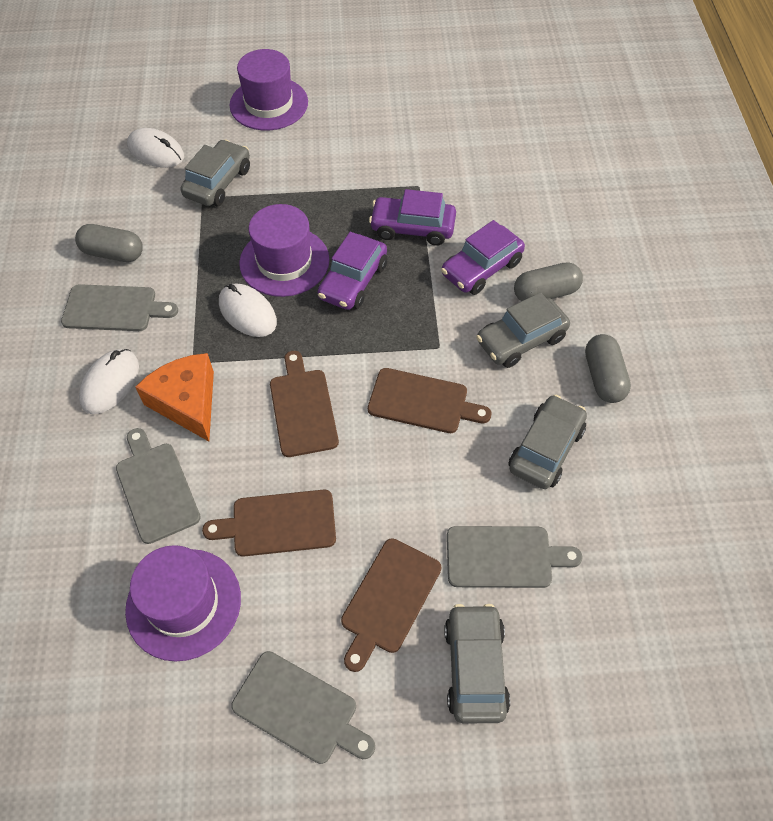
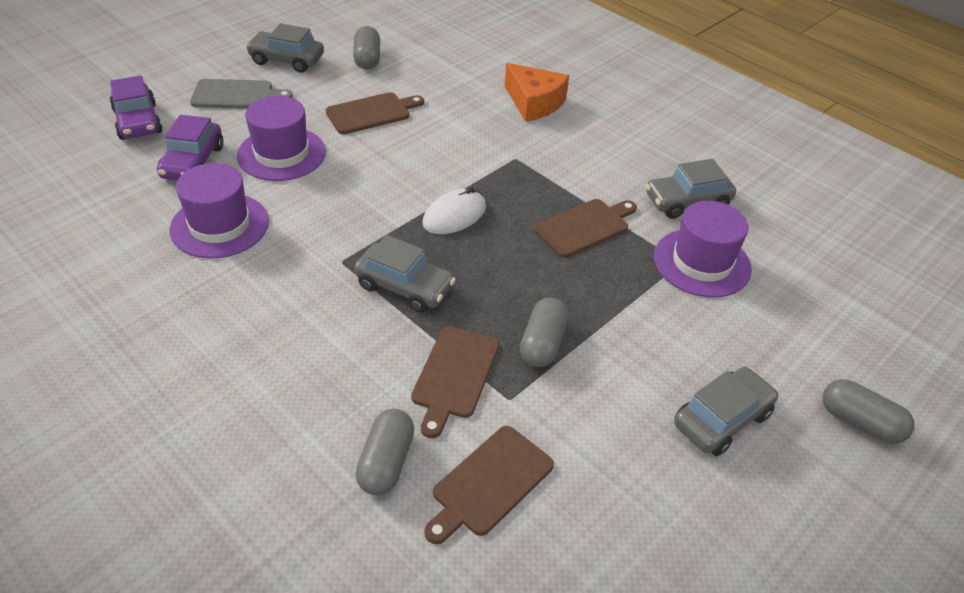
grey capsule: [75,224,143,262] [514,262,583,301] [585,334,631,403] = 3 -> [353,26,380,70] [356,409,414,495] [520,298,569,367] [823,379,914,444] = 4
grey cutting board: [61,284,178,331] [116,428,201,544] [231,651,375,764] [447,526,582,588] = 4 -> [190,79,293,109] = 1
purple car: [317,232,387,310] [369,189,456,246] [441,220,525,295] = 3 -> [110,76,163,140] [157,115,223,180] = 2
white mouse: [79,349,139,414] [127,128,184,168] [219,283,277,337] = 3 -> [422,187,486,234] = 1

